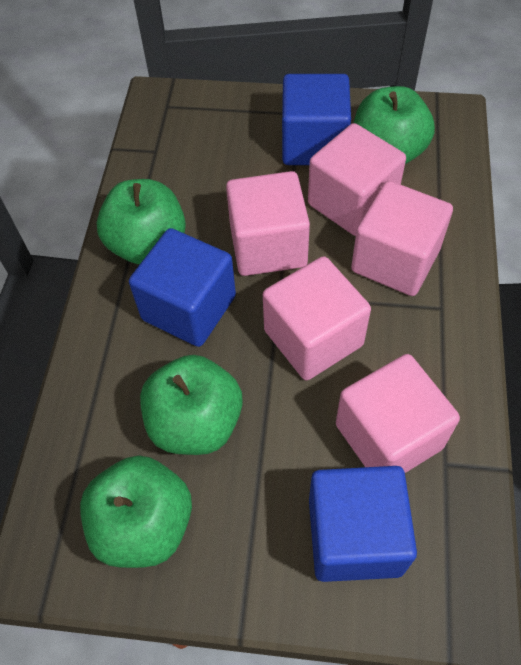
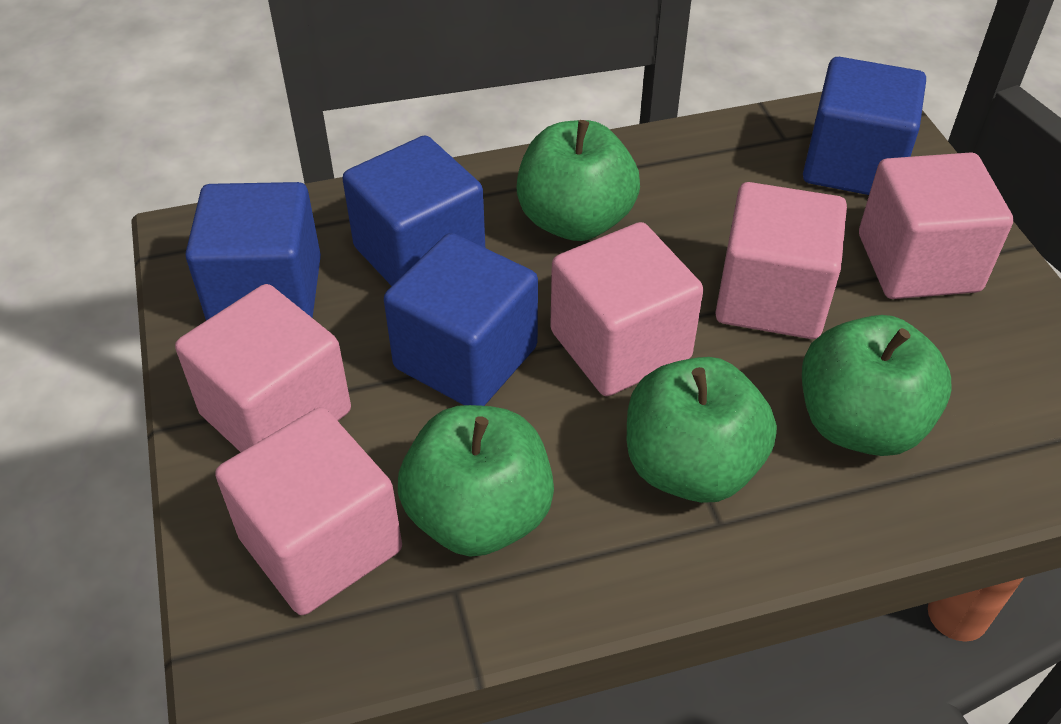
blue cube: [129,228,236,347] [282,74,351,165] [309,466,417,582] = 3 -> [185,182,321,321] [342,135,485,286] [384,233,538,406] [803,57,926,195] = 4

